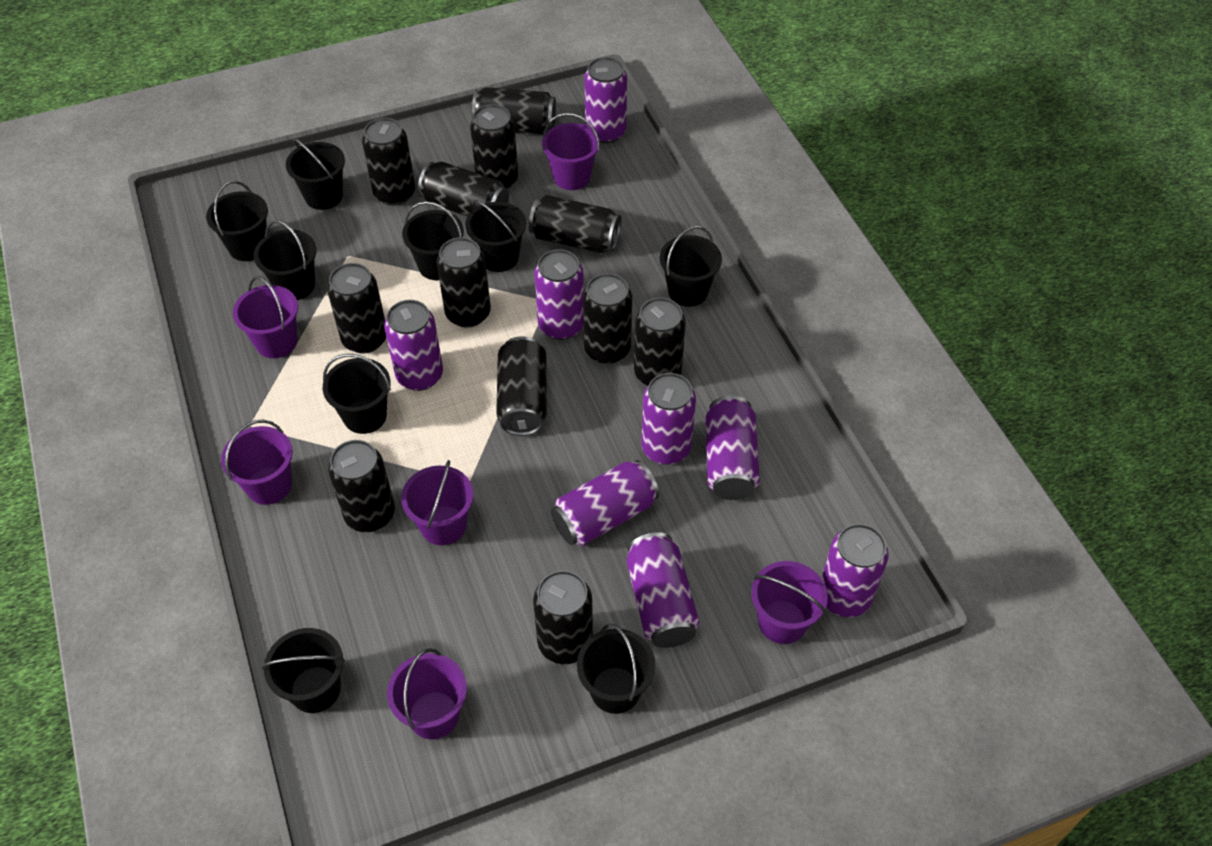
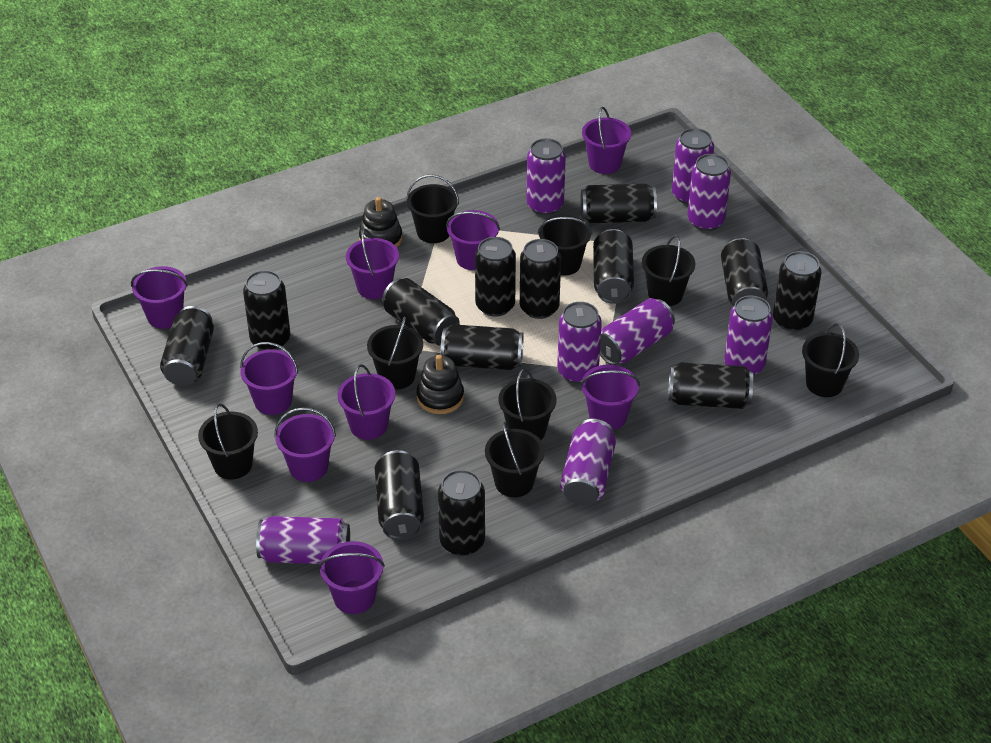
black bucket: [206,181,268,261] [253,220,316,300] [261,628,345,713] [286,138,345,210] [323,354,391,434] [402,201,464,280] [465,200,526,272] [577,624,655,714] [660,226,722,307] = 9 -> [198,403,258,479] [367,317,423,390] [406,175,459,243] [485,422,545,497] [498,369,557,440] [538,215,592,276] [642,235,695,306] [802,323,859,397] = 8
black can: [327,263,386,354] [328,440,395,532] [362,118,415,206] [418,162,509,217] [437,237,491,328] [470,104,518,189] [472,87,556,134] [496,336,547,436] [529,195,621,253] [533,570,593,664] [583,273,632,364] [634,298,686,386] = 12 -> [160,306,214,386] [243,270,290,350] [375,450,424,540] [382,278,460,346] [438,470,485,556] [441,324,524,370] [475,237,516,317] [520,239,561,319] [580,183,657,223] [593,229,634,304] [668,362,753,409] [721,238,768,306] [773,251,822,332] = 13
black stacking toy: none = 0 -> [359,197,402,247] [416,355,464,414] = 2
purple bucket: [221,420,293,505] [233,276,298,358] [387,648,467,739] [401,460,473,545] [542,113,600,190] [751,561,828,644] = 6 -> [131,266,188,329] [240,342,298,415] [274,407,336,482] [319,541,385,614] [337,364,395,440] [346,229,399,299] [446,210,500,270] [580,364,640,430] [582,107,631,174] = 9

